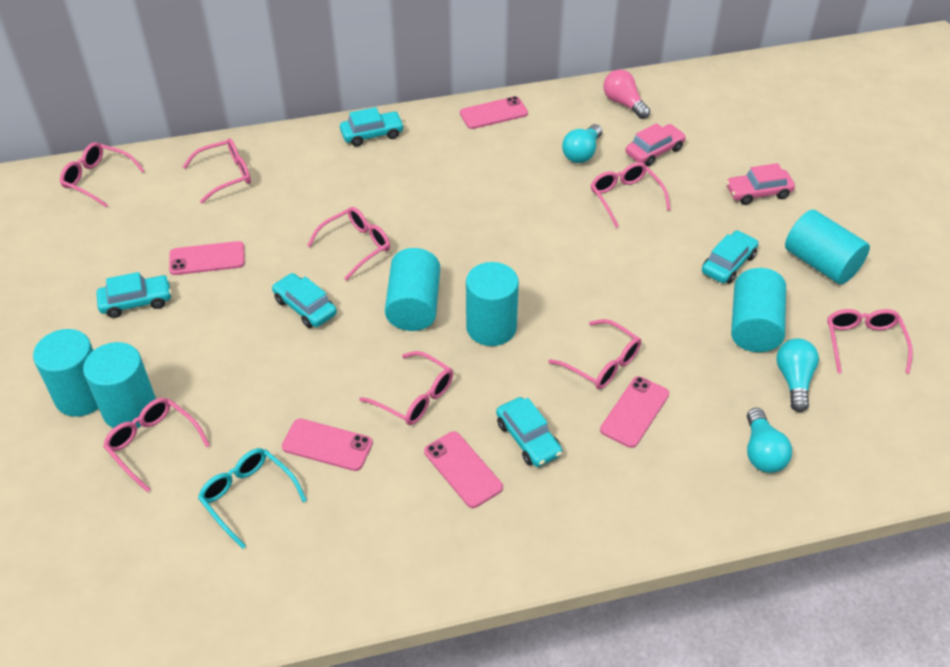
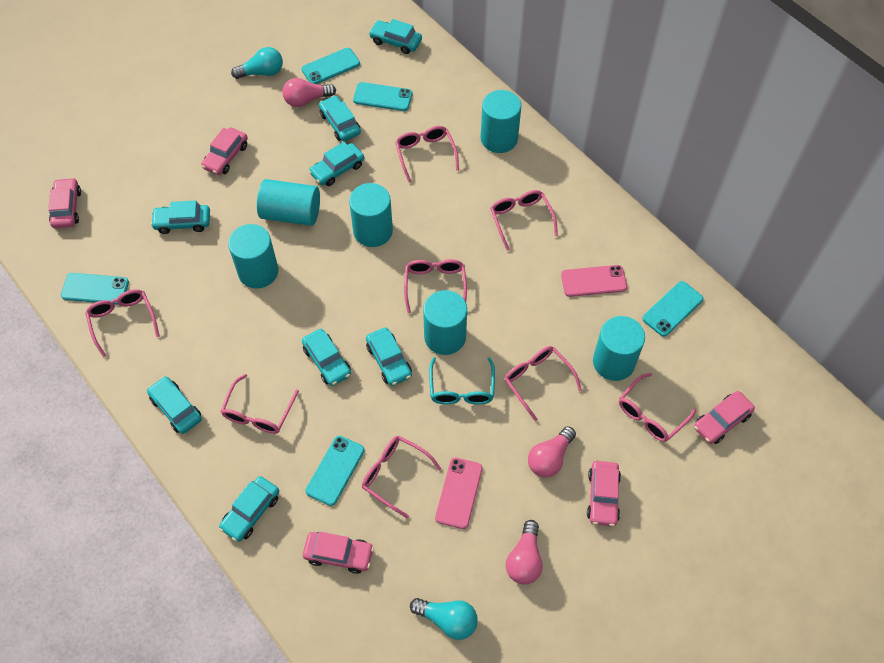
pink car: [625,123,686,166] [726,163,795,205] = 2 -> [48,178,81,228] [201,127,248,175] [303,532,374,574] [587,461,621,526] [694,391,755,444] = 5
pink light bulb: [603,69,650,119] = 1 -> [282,78,336,107] [506,520,543,585] [528,426,576,478] = 3
pink phone: [169,241,245,275] [282,419,373,471] [424,431,503,508] [460,96,528,129] [600,376,669,448] = 5 -> [435,458,483,529] [561,265,627,297] = 2
turquoise car: [96,272,172,318] [272,273,337,328] [340,107,404,147] [496,397,562,467] [702,230,758,284] = 5 -> [147,376,202,434] [151,200,210,234] [219,476,279,542] [302,329,351,386] [309,142,364,186] [319,95,361,141] [366,328,412,386] [369,19,422,54] = 8
turquoise light bulb: [562,124,602,163] [747,408,792,473] [776,338,819,412] = 3 -> [231,47,283,79] [410,598,478,640] = 2
turquoise phone: none = 0 -> [61,273,129,304] [302,48,360,84] [306,436,364,506] [353,82,412,111] [642,281,703,336] = 5

